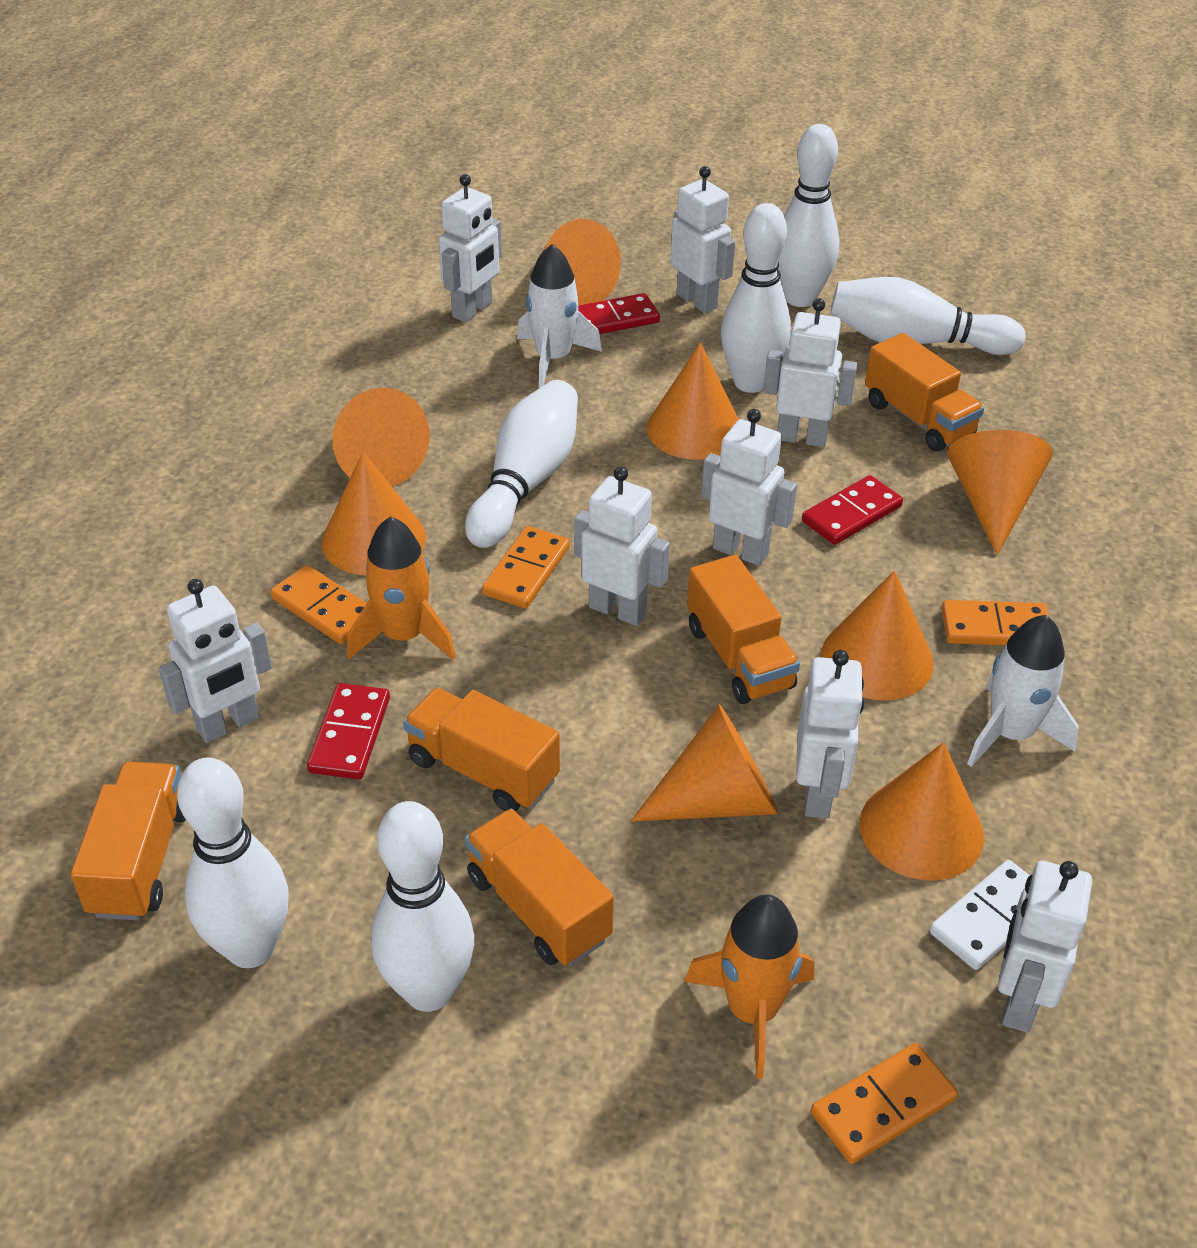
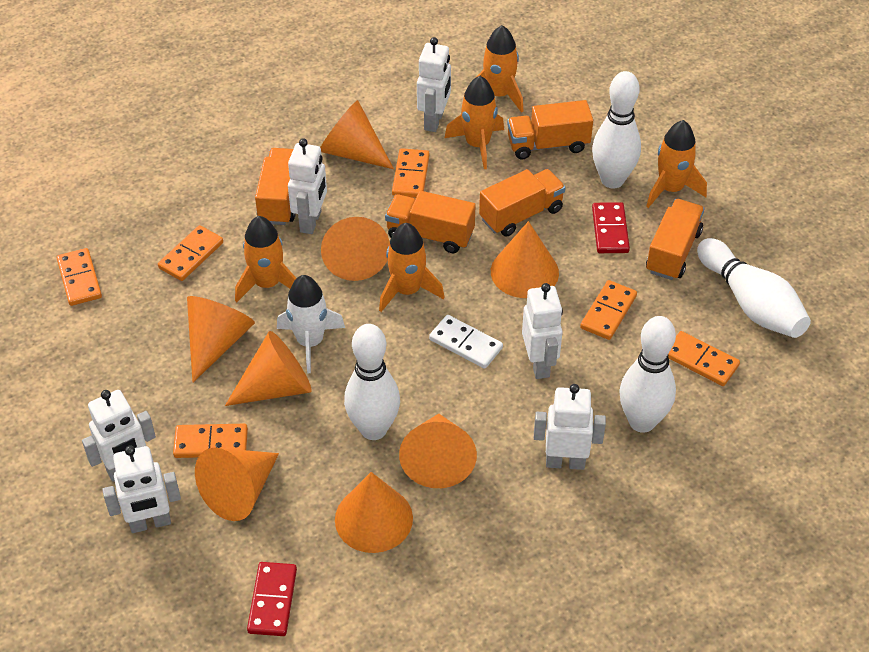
orange domino: [270,565,367,644] [482,526,570,608] [811,1043,958,1164] [942,600,1049,645] = 4 -> [57,248,102,306] [158,225,223,281] [173,424,248,458] [392,148,430,198] [580,280,637,340] [668,331,740,386] = 6
orange rocket: [347,516,456,660] [684,894,814,1079] = 2 -> [235,216,296,302] [379,223,444,312] [445,76,504,169] [468,25,523,113] [646,120,707,208] = 5
red domino: [307,683,390,779] [578,293,660,334] [802,475,903,545] = 3 -> [247,562,297,636] [592,202,630,253] = 2
white bowling pin: [177,757,289,968] [371,801,474,1012] [465,380,578,548] [721,203,791,393] [778,124,839,307] [830,277,1026,355] = 6 -> [344,324,400,440] [592,71,641,188] [619,316,676,433] [697,238,811,338] = 4
white robot: [159,579,272,743] [439,174,502,322] [574,467,670,626] [670,166,735,313] [701,409,797,566] [763,298,857,447] [796,650,864,818] [998,861,1092,1033] = 8 -> [82,390,156,482] [103,446,181,533] [288,138,327,234] [417,37,451,132] [522,283,563,379] [534,384,606,470] = 6
white rocket: [517,244,602,388] [967,615,1079,767] = 2 -> [277,275,345,373] = 1

